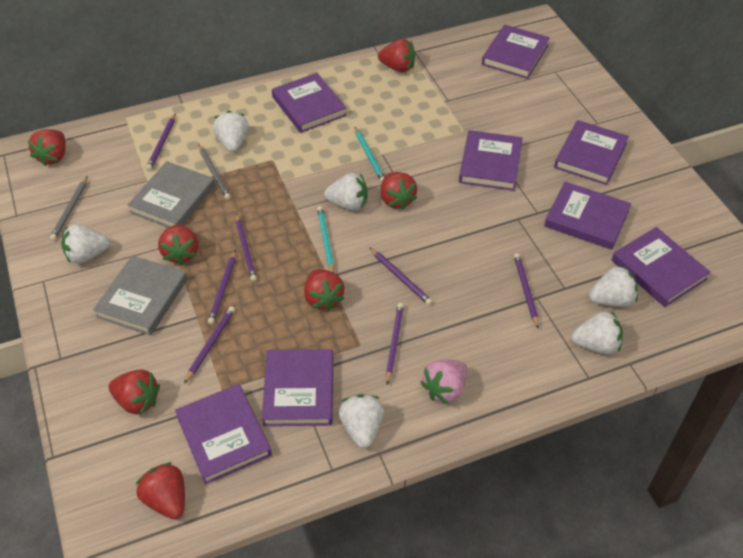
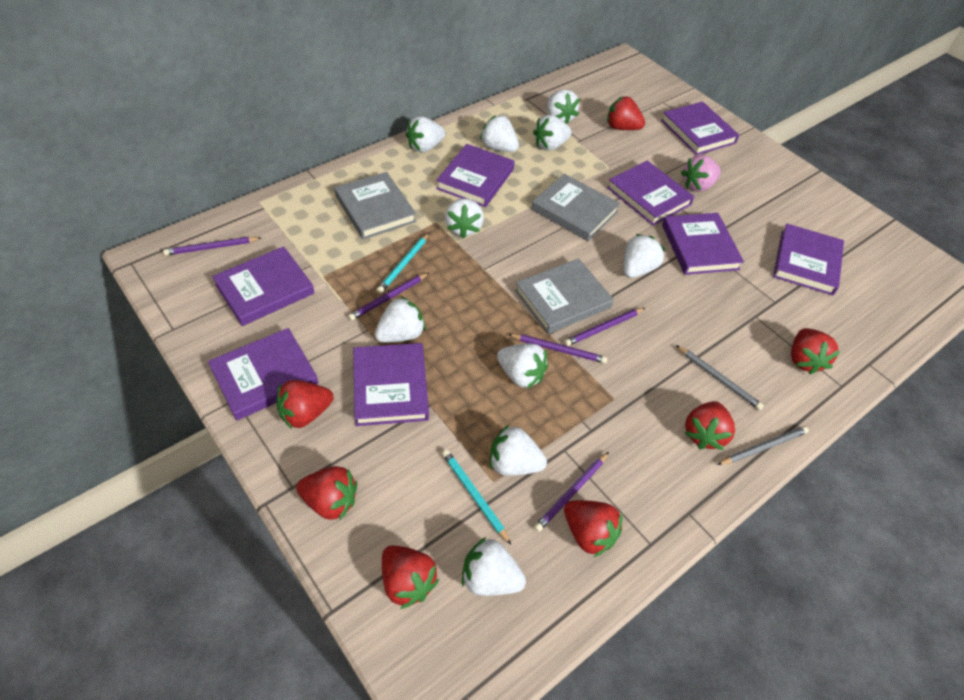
grey book: [93,255,187,335] [128,161,215,228] = 2 -> [334,172,416,239] [515,258,614,334] [532,174,620,241] = 3
purple pencil: [146,113,176,170] [184,306,235,384] [208,250,236,324] [236,214,257,282] [369,247,433,305] [386,303,404,385] [514,253,539,329] = 7 -> [163,237,261,255] [348,273,429,321] [508,334,608,363] [534,452,609,532] [564,308,645,346] = 5
white strawberry: [61,224,110,264] [213,111,249,152] [324,173,368,211] [339,394,384,448] [571,311,623,354] [589,265,638,307] = 6 -> [375,296,425,343] [406,116,445,153] [445,198,484,238] [462,537,526,596] [480,115,519,152] [490,425,547,476] [497,343,548,389] [533,115,572,151] [547,90,580,124] [624,234,665,278] = 10

